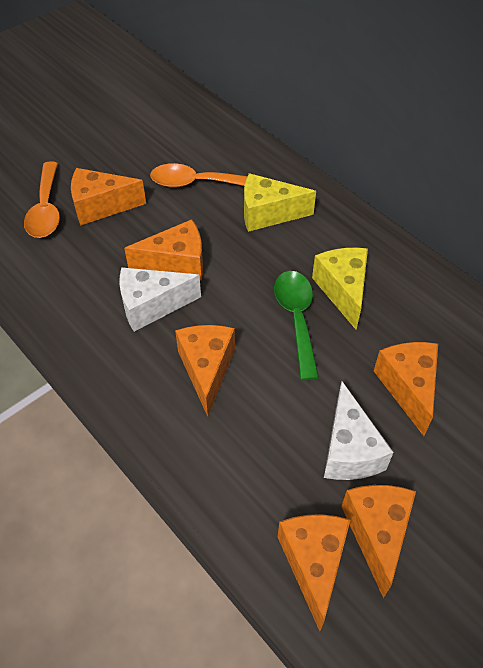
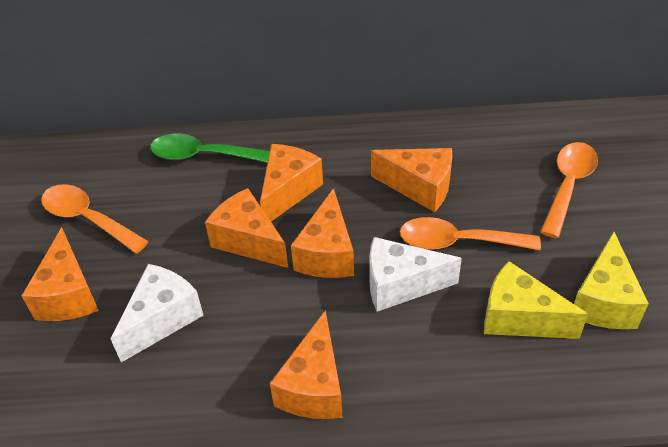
orange spoon: [24,161,60,238] [150,163,247,188] = 2 -> [41,184,149,254] [400,217,541,250] [540,142,598,238] = 3

